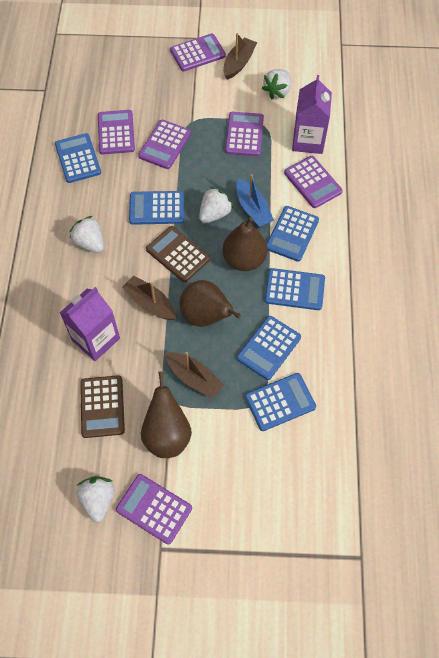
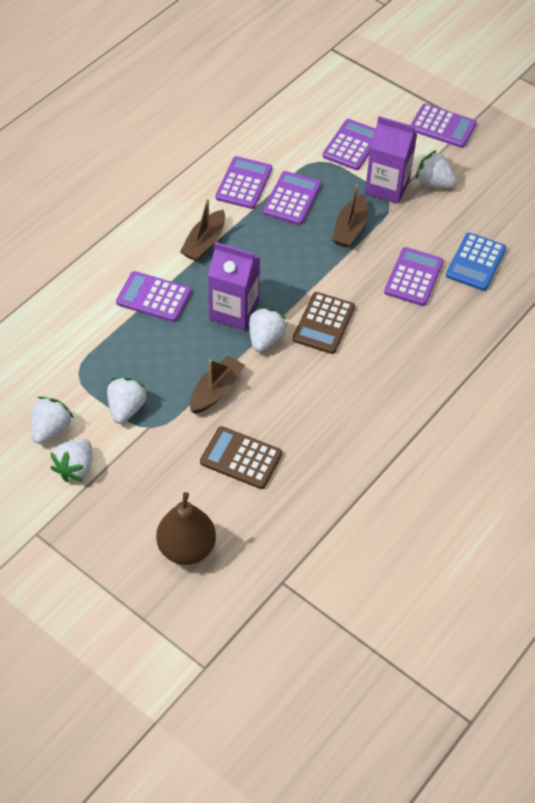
blue boat: [236,175,274,227] = 1 -> none = 0
blue calculator: [55,133,101,183] [129,191,184,225] [237,316,301,380] [245,373,316,431] [265,268,325,310] [267,206,319,262] = 6 -> [446,232,506,291] = 1
brown pear: [141,371,192,458] [180,280,241,327] [223,217,267,271] = 3 -> [156,492,216,565] = 1
white strawberry: [69,216,104,253] [76,476,114,522] [199,187,234,223] [262,69,291,99] = 4 -> [31,397,74,444] [50,439,92,482] [107,377,148,424] [249,308,287,352] [416,150,456,188] = 5

